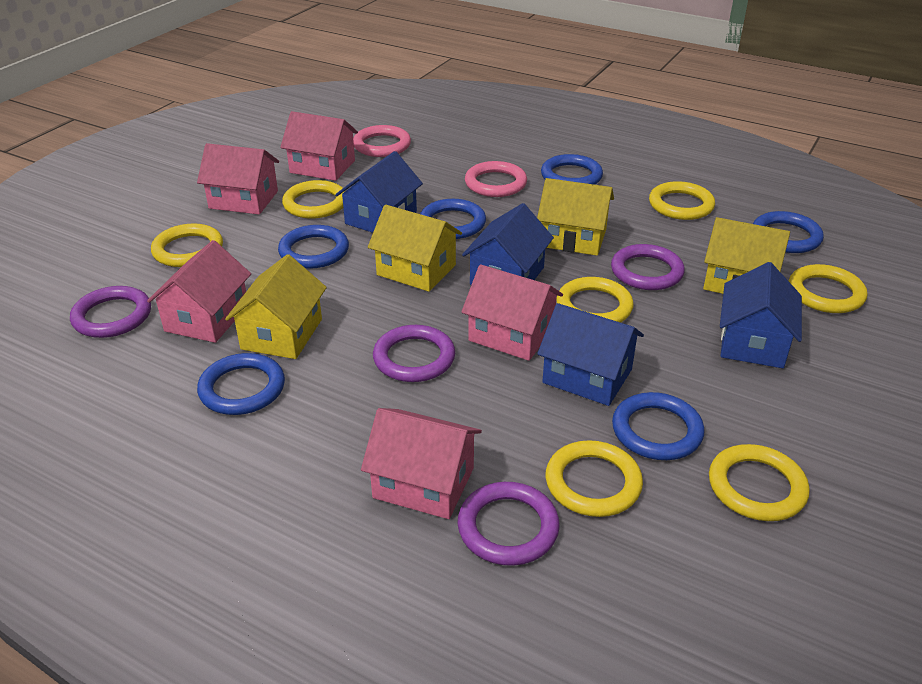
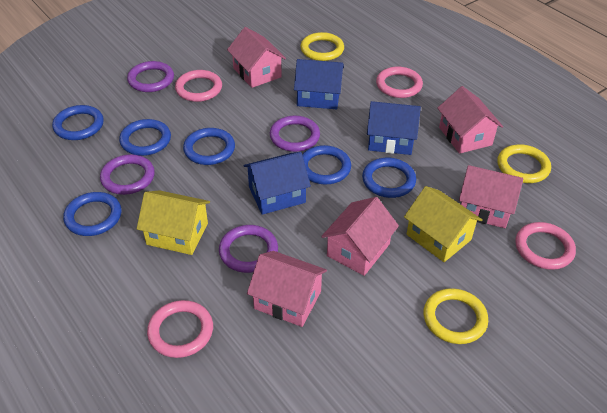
blue house: [335,151,423,233] [462,203,554,285] [537,303,644,406] [720,262,802,368] = 4 -> [243,152,311,215] [294,59,344,109] [367,101,421,155] = 3
pink ring: [353,125,411,157] [465,161,527,197] = 2 -> [147,300,213,358] [175,70,222,102] [376,67,423,98] [515,222,576,270] = 4
yellow house: [225,254,327,359] [368,205,462,292] [537,178,614,256] [703,217,790,294] = 4 -> [137,190,210,255] [404,186,483,262] = 2
yellow ring: [151,224,223,267] [282,180,345,219] [545,440,643,517] [556,277,634,323] [649,181,715,220] [709,444,810,521] [789,264,867,313] = 7 -> [300,32,344,61] [423,288,488,344] [497,144,551,183] = 3

